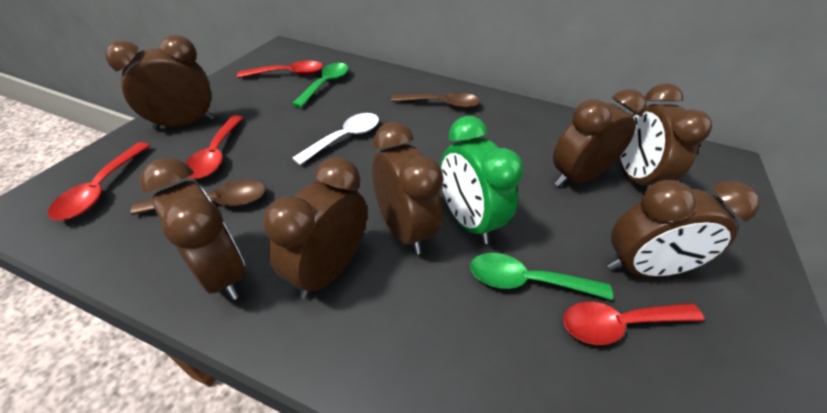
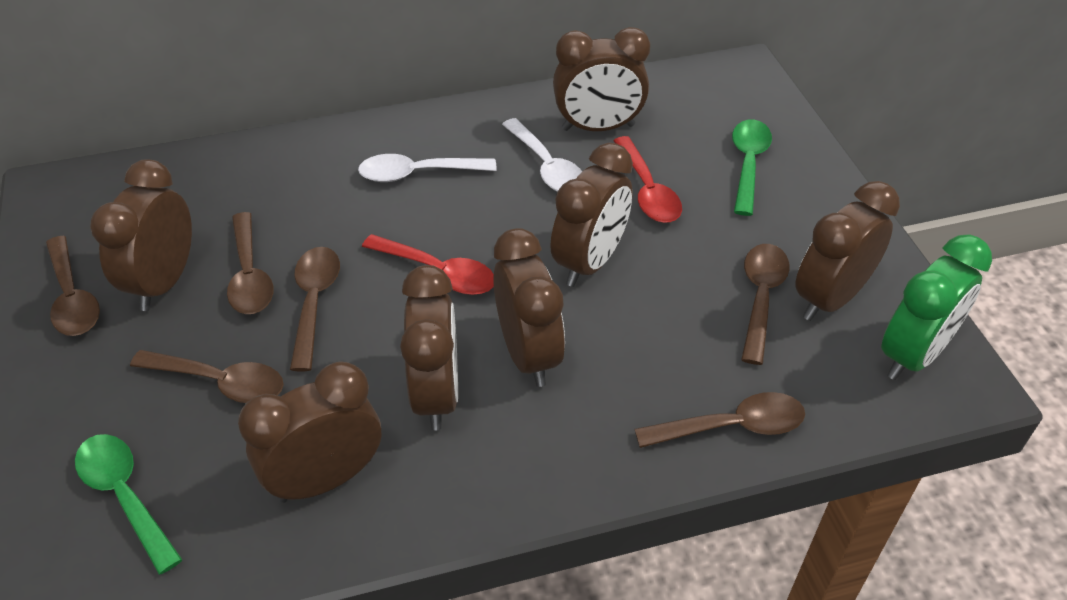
brown spoon: [130,179,266,215] [391,92,480,109] = 2 -> [46,236,100,336] [130,350,284,403] [227,212,274,314] [290,247,340,371] [634,392,805,448] [741,244,790,365] = 6
red spoon: [48,142,150,220] [186,115,243,179] [237,61,323,78] [563,302,704,345] = 4 -> [362,234,494,295] [613,136,682,223] = 2
white spoon: [292,113,379,165] = 1 -> [358,154,497,182] [502,118,582,192] = 2

